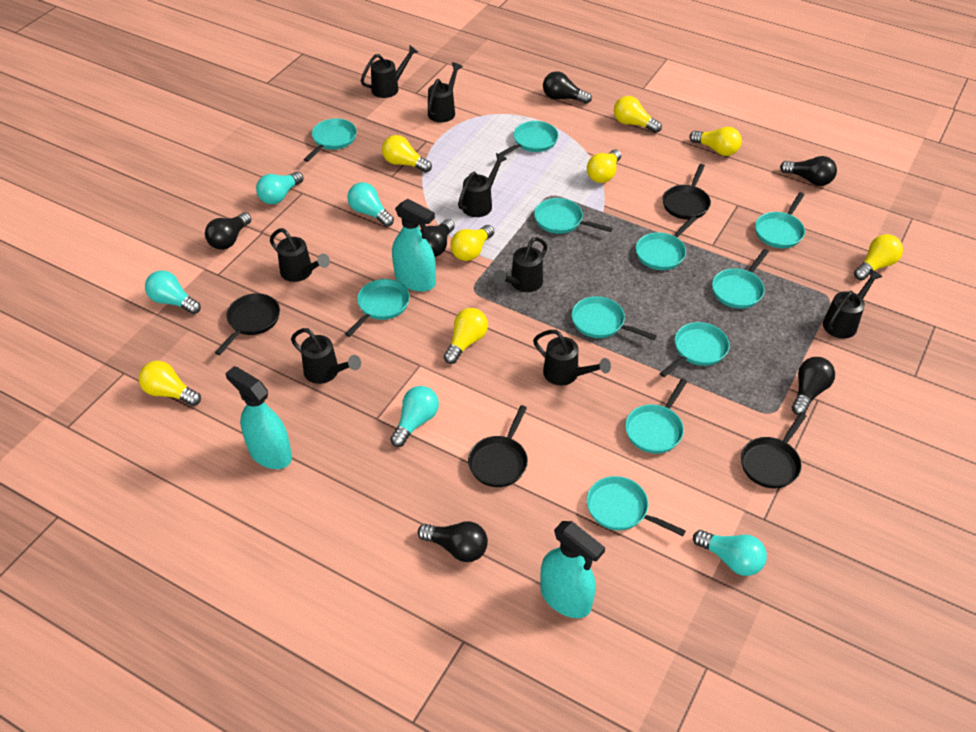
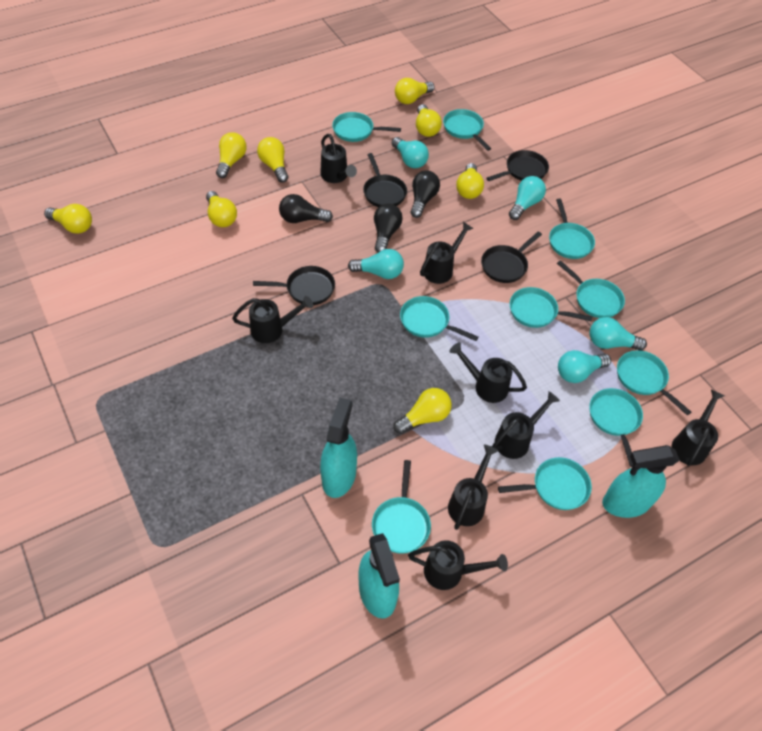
black light bulb: [205,212,251,250] [418,521,488,562] [420,219,455,257] [543,71,592,104] [780,156,837,186] [792,357,835,415] = 6 -> [279,194,333,223] [374,203,403,253] [410,171,440,218] = 3
turquoise pan: [304,118,357,162] [345,279,410,337] [499,121,558,156] [534,198,613,234] [572,296,657,340] [587,476,686,536] [625,379,687,454] [636,216,697,270] [660,322,730,377] [712,249,769,309] [755,192,805,248] = 11 -> [332,112,401,142] [372,460,431,554] [400,296,478,341] [443,109,491,151] [498,457,592,510] [510,287,592,328] [549,199,595,259] [557,260,625,318] [589,388,643,467] [617,350,691,415] = 10

